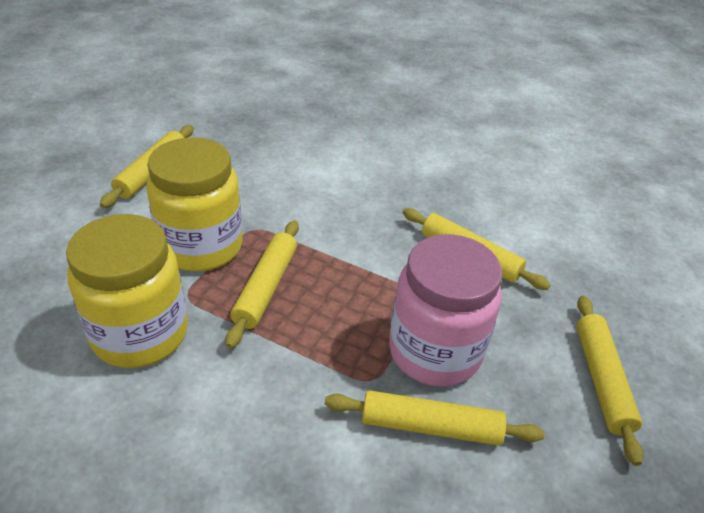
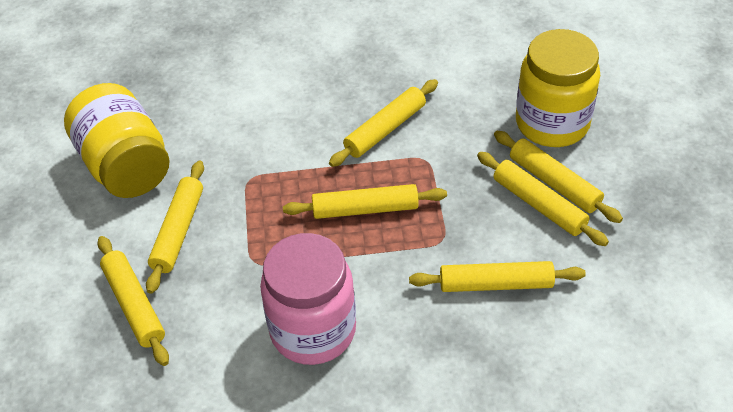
yellow rolling pin: [100,125,194,208] [225,220,299,349] [325,390,545,446] [403,208,551,290] [576,296,644,466] = 5 -> [97,236,169,366] [146,161,204,294] [283,184,447,219] [329,79,438,167] [409,261,586,292] [477,152,609,246] [494,131,623,223] = 7

